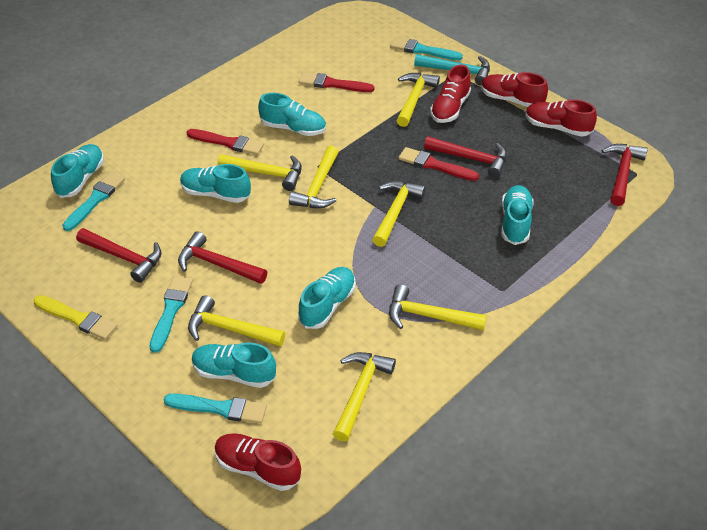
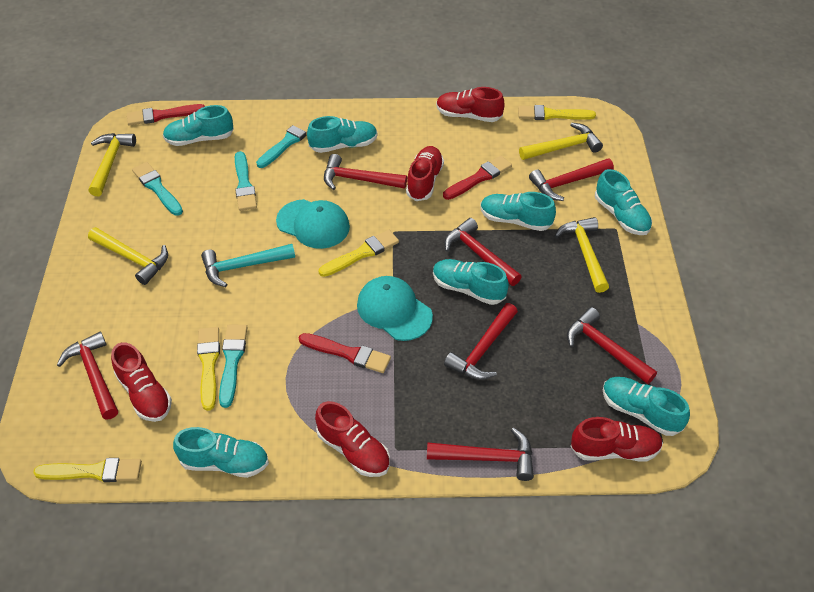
red hammer: [76,228,162,283] [178,231,267,284] [424,136,507,178] [601,144,648,206] = 4 -> [57,331,118,419] [324,154,407,190] [427,428,534,481] [444,218,522,286] [444,303,518,380] [529,158,614,201] [567,307,657,384] = 7
red shoe: [215,433,301,491] [430,65,471,123] [481,72,548,107] [525,99,597,137] = 4 -> [111,343,172,422] [315,401,390,477] [406,146,444,201] [436,87,505,122] [570,417,663,462] = 5
turquoise cap: none = 0 -> [276,199,350,249] [357,276,433,341] = 2
turquoise shoe: [51,144,104,198] [180,164,251,203] [192,342,276,388] [258,93,326,136] [298,267,356,329] [501,185,534,245] = 6 -> [163,105,234,146] [173,427,269,478] [307,116,378,153] [433,259,509,305] [480,192,556,231] [595,169,652,235] [603,377,690,436] = 7
yellow brush: [33,295,117,340] = 1 -> [33,458,142,482] [197,327,220,411] [319,230,399,277] [518,105,596,120] = 4
yellow hammer: [188,295,285,347] [218,154,302,191] [289,145,338,209] [333,352,396,442] [372,181,426,247] [389,284,487,331] [396,73,440,127] = 7 -> [88,227,168,285] [89,133,136,196] [519,123,603,160] [555,217,609,293] = 4

